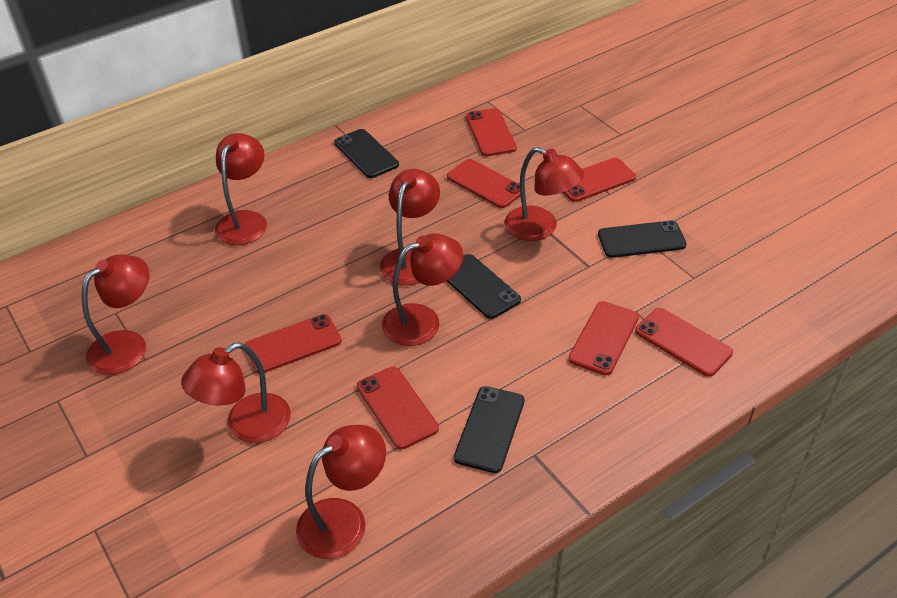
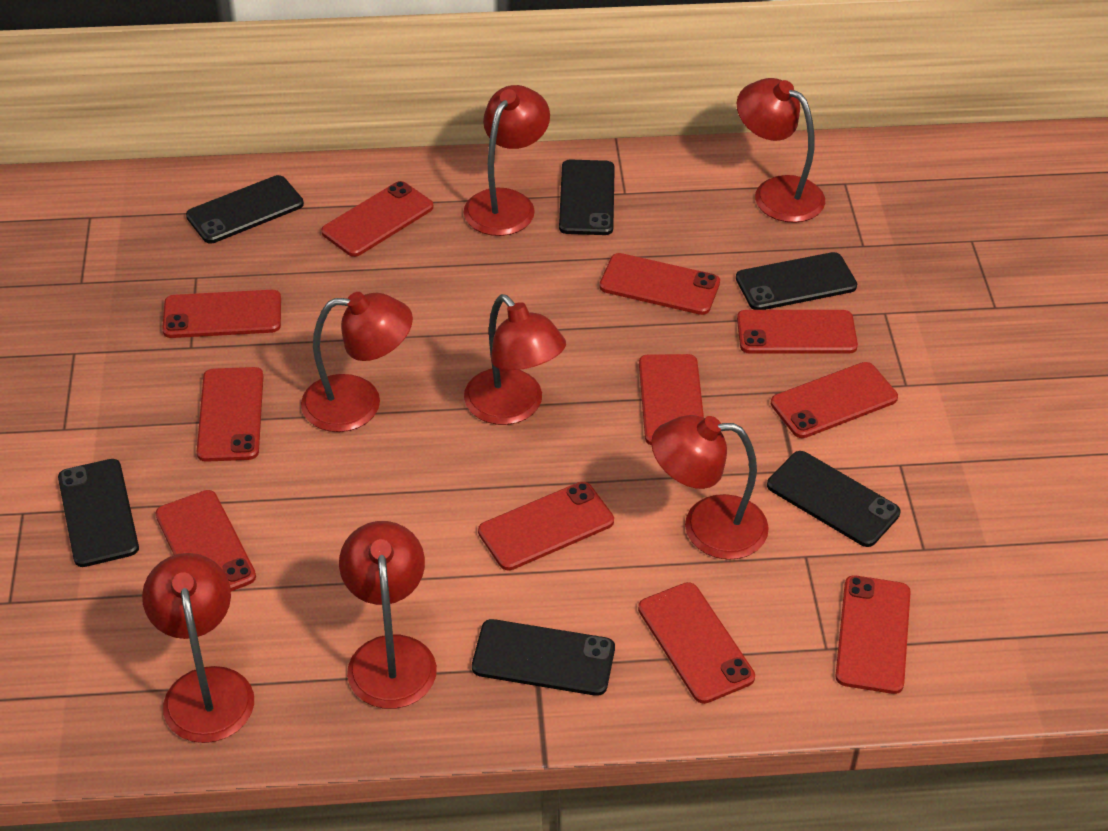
black phone: [334,129,399,178] [447,254,521,319] [454,386,524,473] [598,220,687,258] = 4 -> [58,459,139,567] [186,175,304,243] [472,619,615,696] [559,160,615,235] [736,252,857,310] [767,451,900,547] = 6
red phone: [245,314,342,373] [357,367,439,449] [447,159,521,208] [466,108,517,156] [563,158,636,202] [569,301,639,375] [635,308,733,377] = 7 -> [156,490,256,591] [162,290,281,338] [197,367,263,462] [321,181,434,257] [478,482,614,571] [599,253,720,315] [638,582,755,704] [639,354,704,446] [737,310,858,354] [771,362,898,438] [835,575,911,694] = 11

